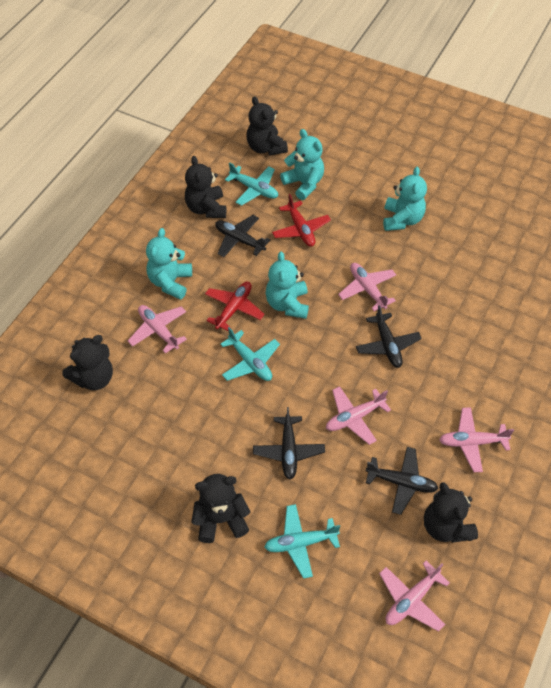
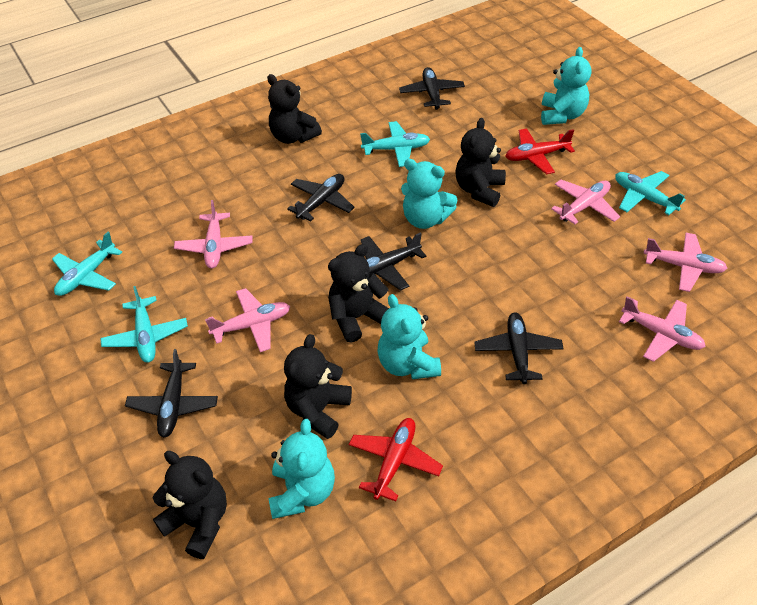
black plane: [215,215,270,257] [253,407,325,480] [356,305,422,368] [366,447,438,515] = 4 -> [125,349,218,438] [287,174,355,221] [361,232,426,291] [399,67,465,110] [474,312,564,384] = 5
turquoise plane: [220,327,280,381] [225,162,278,206] [264,504,340,579] = 3 -> [52,232,122,296] [100,286,188,363] [360,121,430,167] [615,171,686,215] = 4

